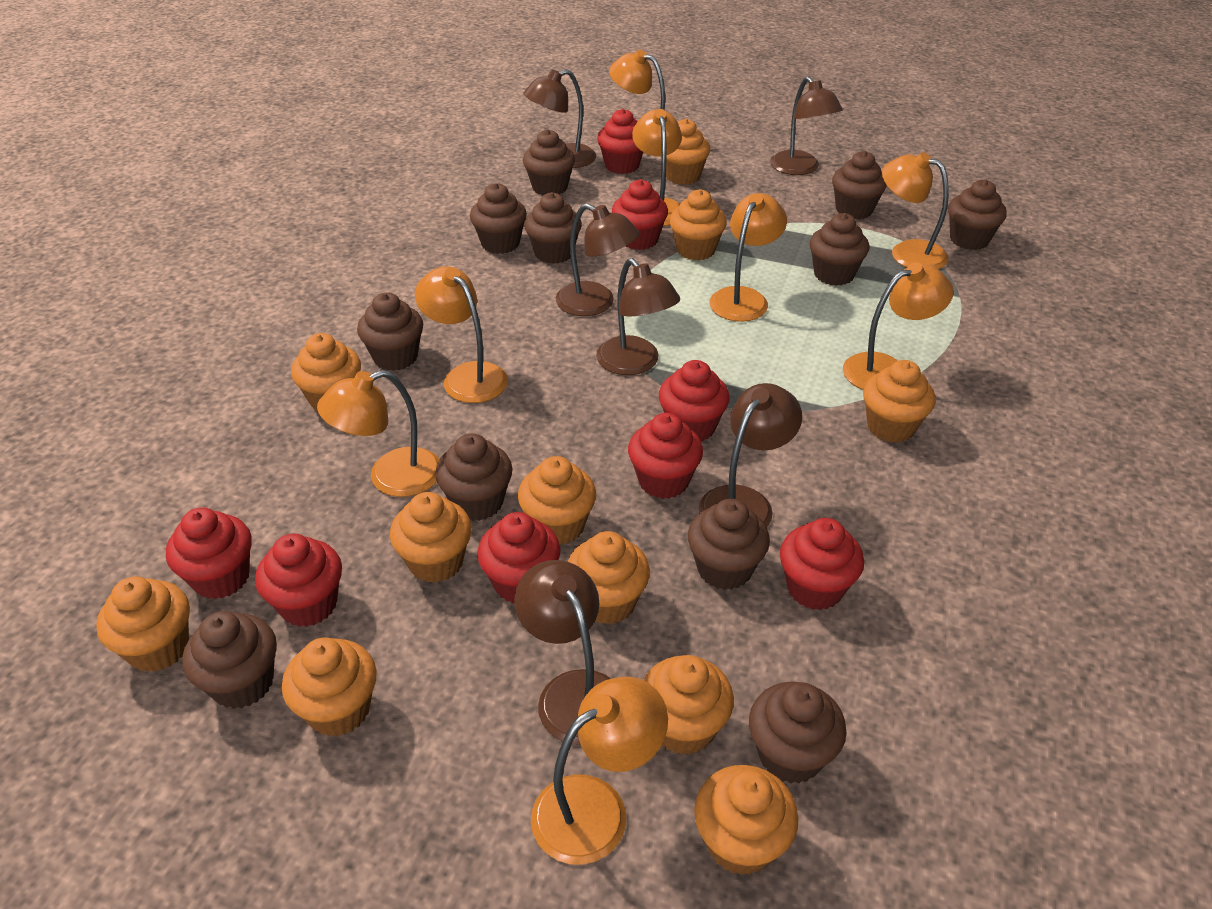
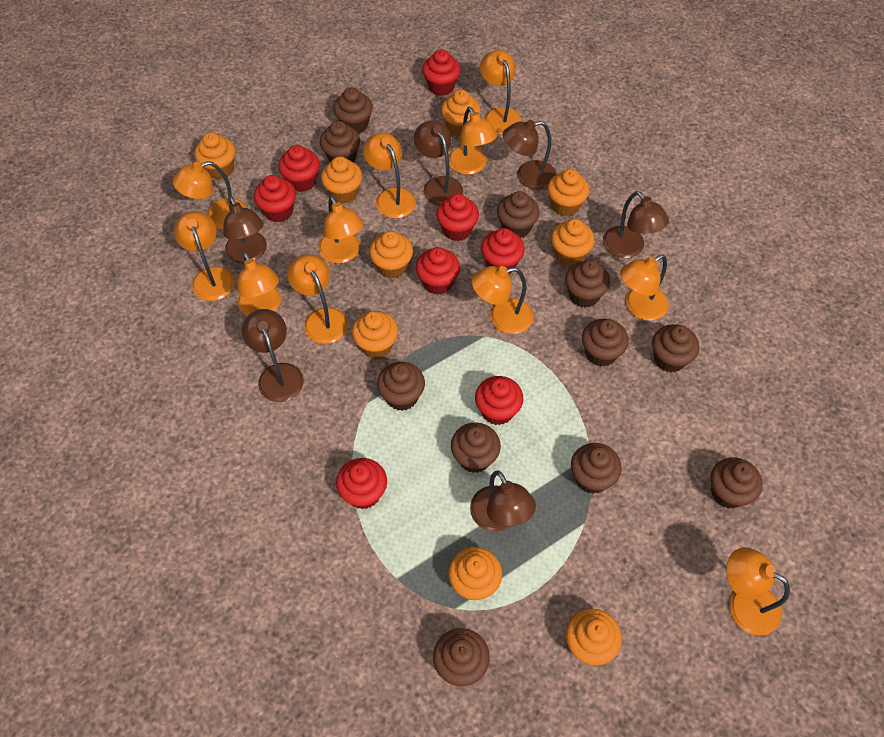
orange cupcake: [96,576,190,672] [282,637,377,737] [291,333,361,411] [390,492,472,583] [518,456,596,545] [568,531,650,624] [644,655,734,755] [661,119,710,185] [669,189,727,260] [694,765,798,875] [863,360,935,443] = 11 -> [194,132,236,180] [321,156,363,204] [352,311,398,359] [369,231,413,278] [441,90,480,136] [448,547,502,600] [547,169,589,216] [551,219,595,266] [566,609,622,665] = 9
orange lamp: [317,370,439,497] [415,266,508,403] [531,677,668,865] [609,50,665,154] [632,109,682,226] [709,193,787,322] [843,263,954,390] [882,152,949,269] = 8 -> [173,161,247,229] [174,211,235,301] [237,252,281,316] [287,254,348,344] [319,196,364,264] [363,133,416,219] [449,107,497,175] [472,266,533,334] [480,50,522,134] [620,254,669,321] [726,547,790,635] = 11

